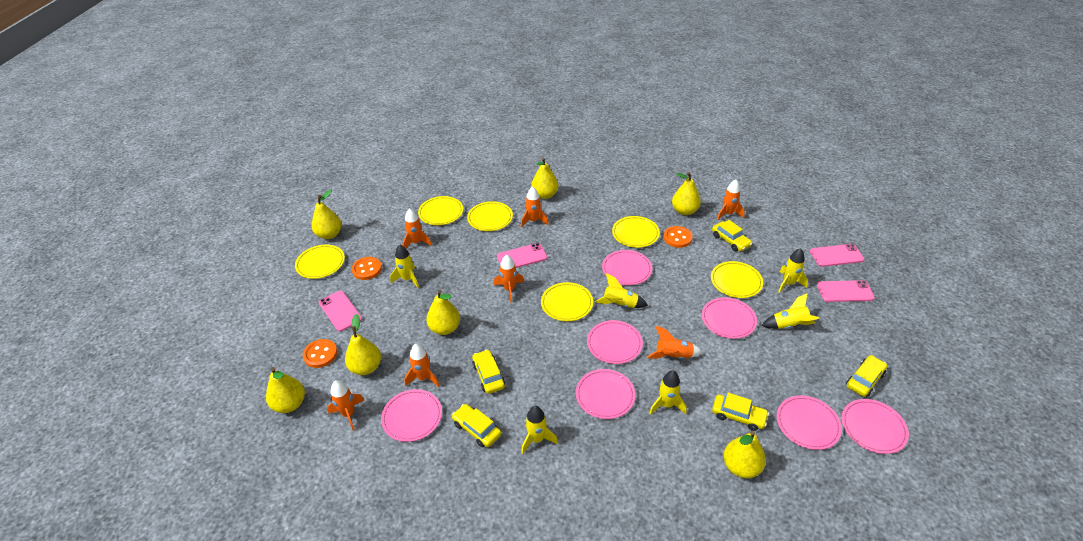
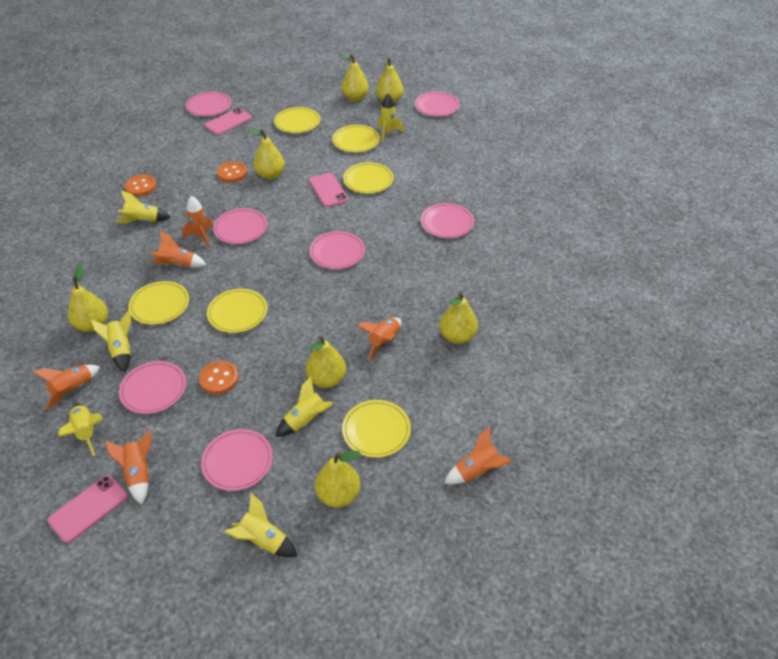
orange rocket: [327,380,364,431] [402,208,432,248] [404,344,440,387] [494,255,524,302] [521,186,549,228] [647,326,702,359] [717,179,745,221] = 7 -> [32,364,100,409] [105,430,151,505] [149,230,207,268] [182,196,213,248] [357,318,402,360] [444,427,512,485] = 6
pink phone: [319,291,362,331] [497,243,547,268] [810,244,864,267] [817,280,875,302] = 4 -> [48,475,128,543] [204,108,252,135] [309,173,348,207] = 3
yellow car: [452,404,501,447] [472,349,505,394] [712,220,752,252] [712,393,769,431] [846,355,888,397] = 5 -> none = 0

